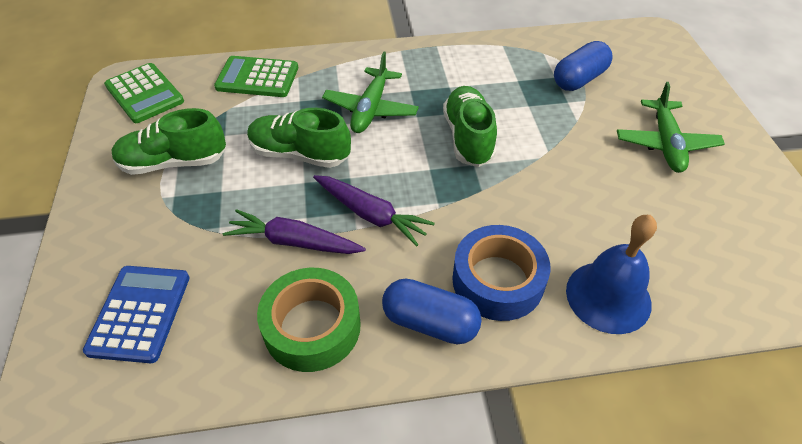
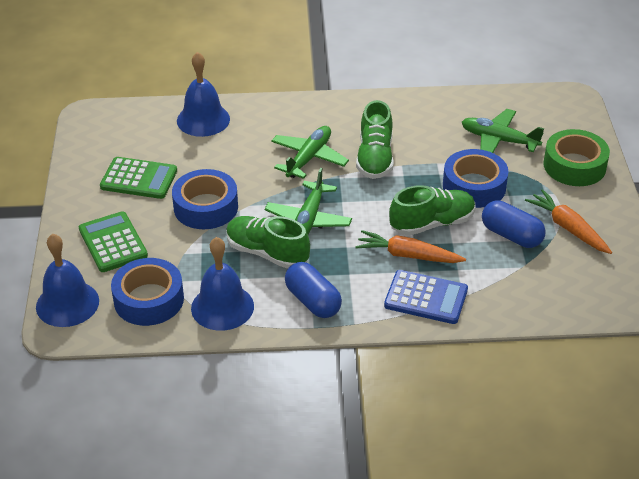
blue bell: [566,215,657,334] = 1 -> [36,234,99,327] [177,52,230,137] [191,237,254,331] = 3
blue tape: [452,225,550,321] = 1 -> [111,258,184,326] [172,169,238,229] [443,149,509,208] = 3
green plane: [322,52,419,133] [617,82,725,173] = 2 -> [265,168,352,234] [271,126,349,179] [462,109,544,153] = 3
orange carrot: none = 0 -> [355,230,466,263] [525,189,612,254] = 2
purple carrot: [223,209,366,254] [313,175,435,246] = 2 -> none = 0

